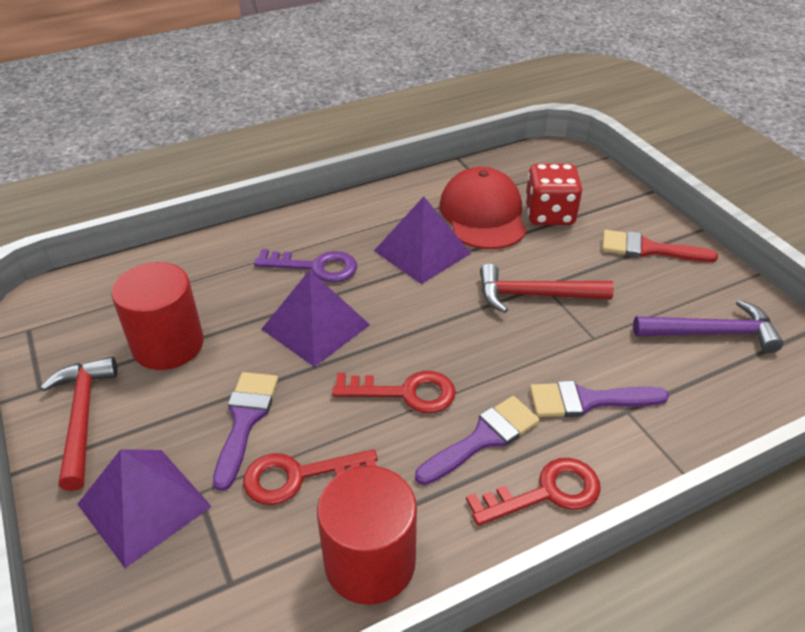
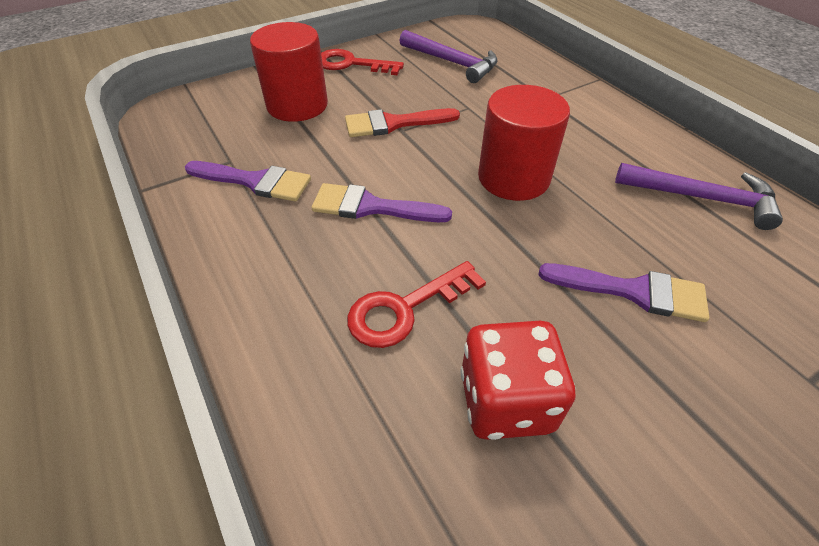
purple hammer: [633,300,784,353] = 1 -> [399,30,498,83] [615,163,783,230] = 2
purple key: [254,249,357,282] = 1 -> none = 0
purple pyramid: [78,449,212,568] [261,270,370,367] [374,196,471,284] = 3 -> none = 0
red cap: [440,167,527,249] = 1 -> none = 0
red hammer: [41,357,118,491] [480,263,614,313] = 2 -> none = 0
red key: [243,449,378,505] [332,371,456,413] [466,458,601,526] = 3 -> [321,49,404,75] [347,261,486,348] = 2

